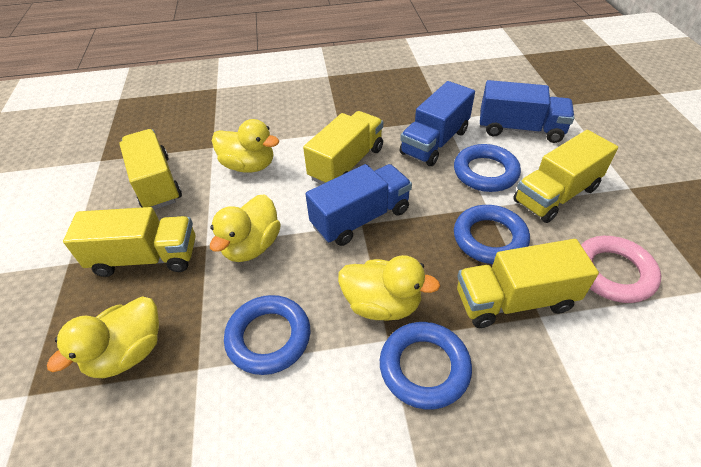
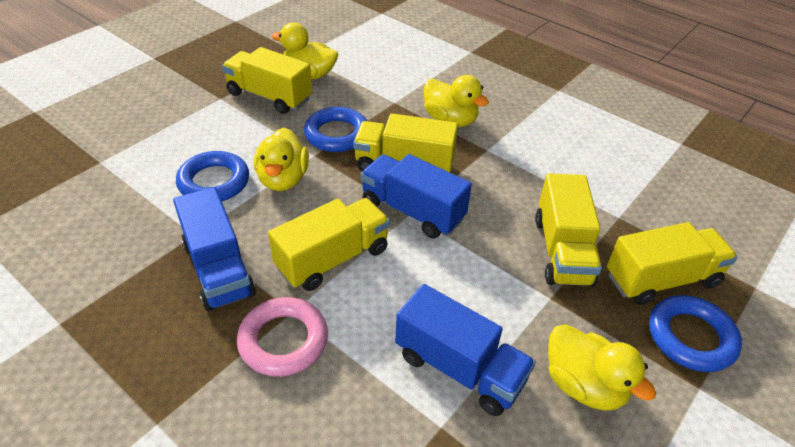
blue ring: [224,295,310,375] [380,322,472,410] [454,144,521,192] [454,205,530,264] = 4 -> [176,151,249,201] [304,107,367,152] [649,295,742,372] = 3

